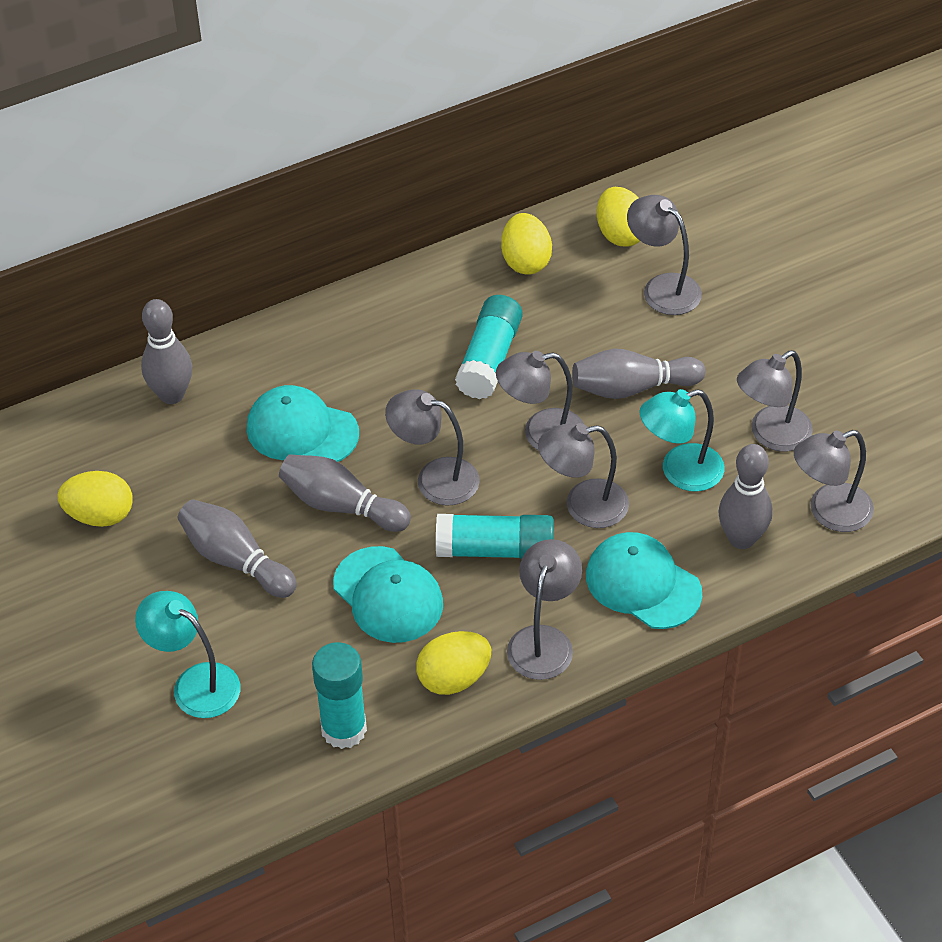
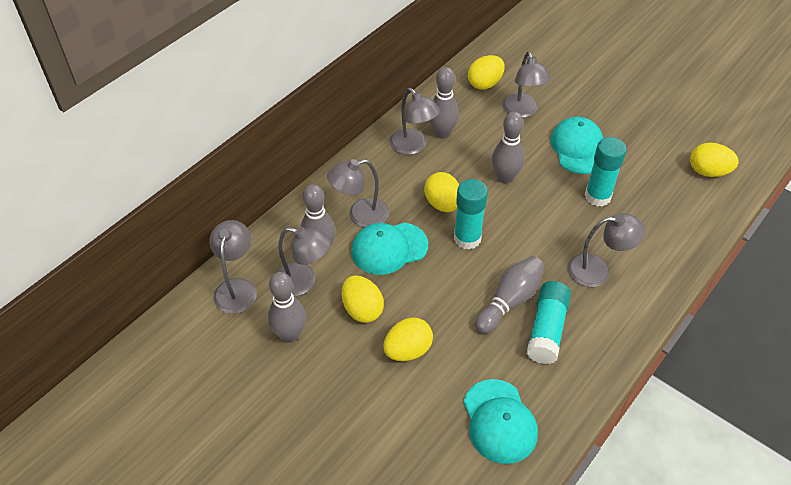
grey lamp: [385,389,480,505] [496,351,584,451] [507,539,582,680] [538,423,629,528] [627,195,702,315] [737,350,813,451] [794,430,874,532] = 7 -> [210,220,257,314] [275,226,331,296] [327,159,389,228] [390,88,440,155] [502,52,550,118] [567,213,645,287] = 6
turquoise lamp: [135,591,240,718] [639,389,725,492] = 2 -> none = 0
yellow egg: [58,471,133,527] [416,631,491,695] [501,213,552,275] [597,187,640,247] = 4 -> [342,275,384,323] [383,317,433,361] [424,172,459,212] [468,55,505,90] [690,143,739,177] = 5

